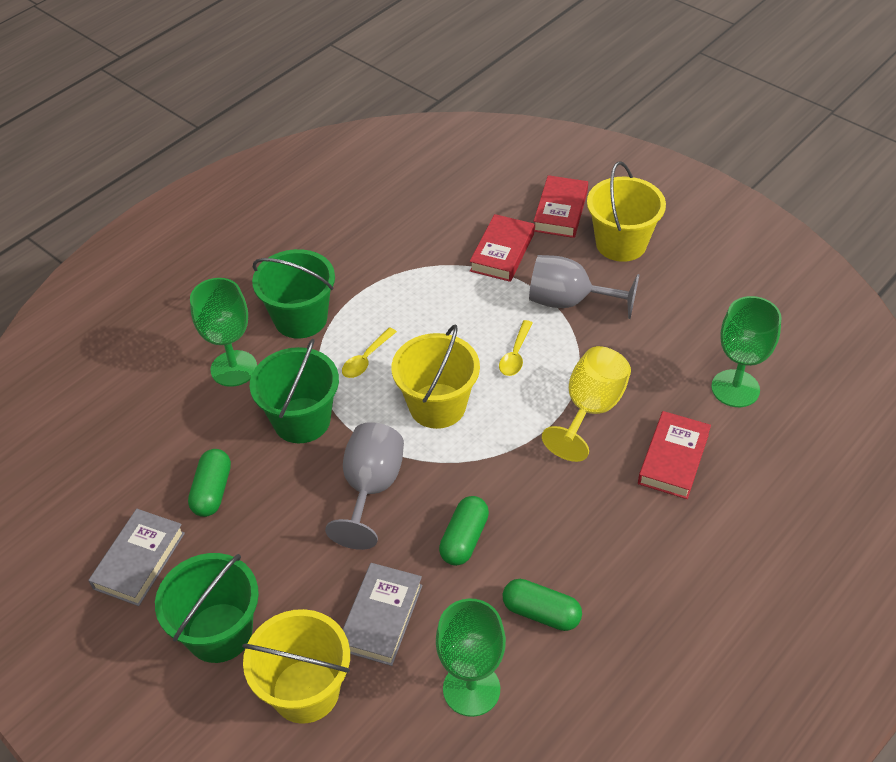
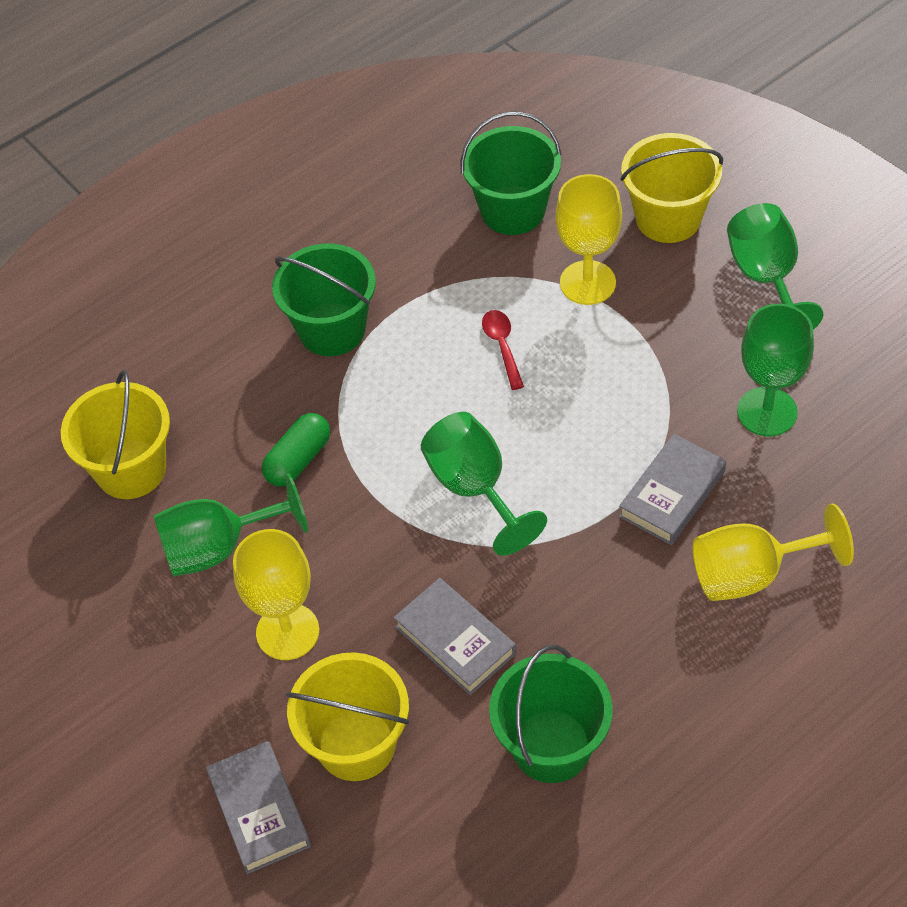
green capsule: [188,449,231,517] [439,496,489,566] [502,579,582,631] = 3 -> [262,413,330,486] = 1
green goblet: [190,278,257,387] [436,599,506,717] [711,296,781,407] = 3 -> [154,473,308,577] [421,412,547,556] [727,203,823,330] [737,304,814,436] = 4
grey book: [88,509,185,606] [343,563,423,666] = 2 -> [206,741,311,874] [394,578,516,695] [619,434,726,545] = 3
grey goblet: [325,422,404,550] [529,255,640,319] = 2 -> none = 0
red book: [470,214,534,282] [534,175,588,238] [638,411,711,499] = 3 -> none = 0
red spoon: none = 0 -> [482,310,524,390] = 1
yellow goblet: [542,346,631,462] = 1 -> [233,529,319,660] [555,174,622,305] [693,504,854,601] = 3
yellow spoon: [342,327,397,378] [499,320,533,376] = 2 -> none = 0

